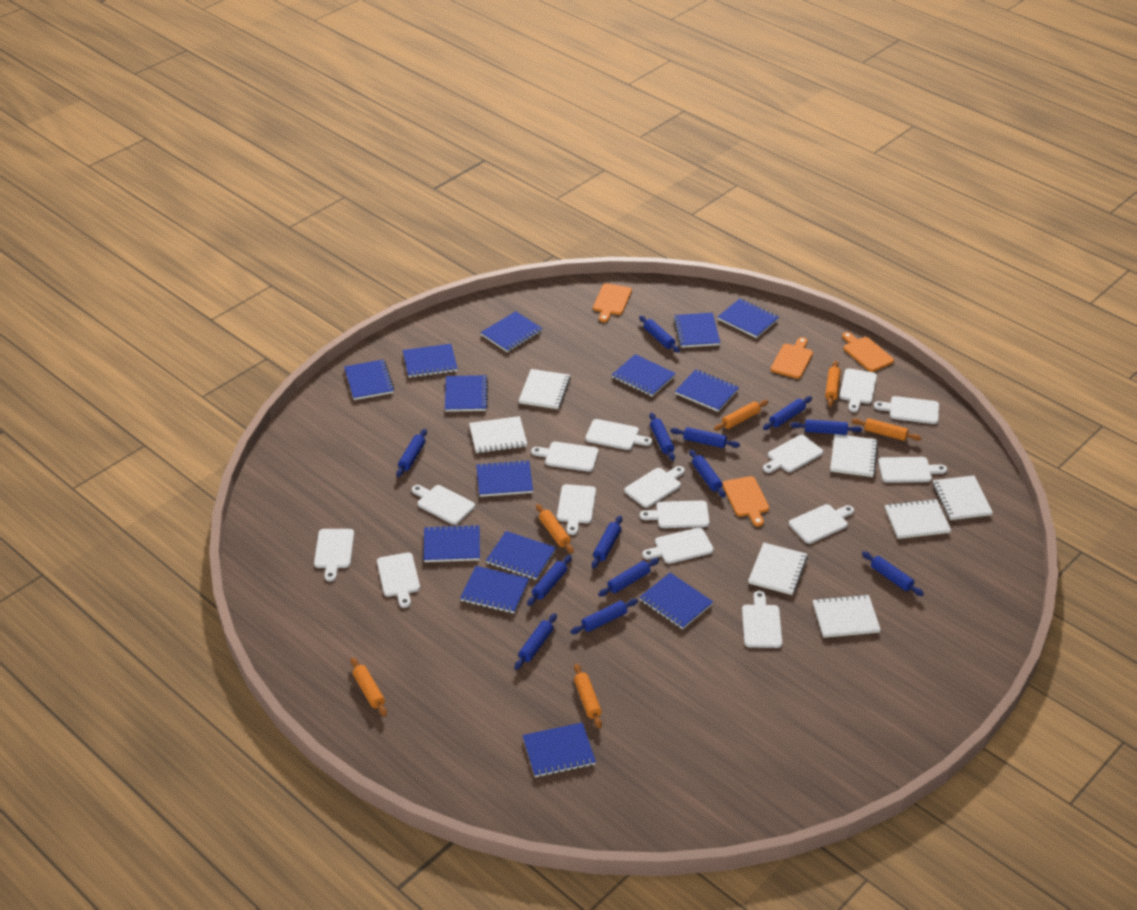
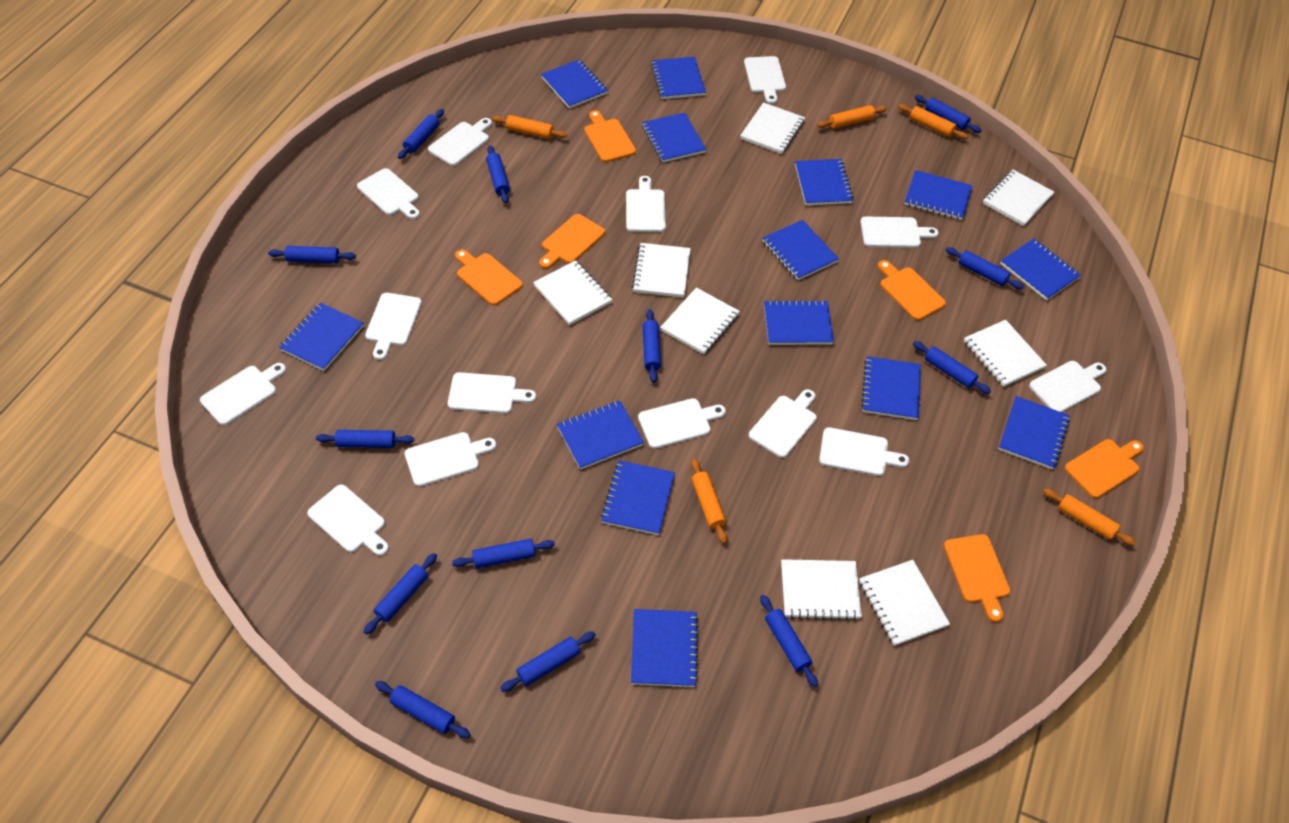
orange cutting board: [593,283,632,322] [722,476,769,527] [771,337,813,379] [842,332,894,372] = 4 -> [455,249,523,305] [539,214,605,269] [584,110,636,162] [878,260,946,320] [944,534,1010,622] [1065,439,1144,498] = 6
orange rolling pin: [351,657,387,717] [536,504,574,554] [574,663,602,729] [714,400,768,431] [825,361,841,407] [851,418,921,441] = 6 -> [492,115,567,139] [691,459,727,543] [817,105,887,129] [898,104,968,139] [1043,488,1136,546] = 5
white cutting board: [314,529,354,582] [377,552,420,608] [412,485,475,525] [531,442,599,472] [557,484,596,535] [585,419,652,450] [624,466,685,508] [640,501,710,528] [642,528,714,564] [742,591,783,648] [763,435,823,473] [789,504,854,544] [840,368,877,412] [874,396,939,424] [878,457,947,483] = 15 -> [200,363,286,425] [307,484,389,556] [357,168,420,219] [365,293,422,360] [405,432,496,487] [428,118,492,166] [448,372,536,414] [626,176,666,232] [638,398,726,449] [744,56,786,104] [749,389,817,458] [819,427,909,476] [860,216,938,248] [1029,361,1106,412] = 14
white notebook: [469,416,527,453] [519,369,571,409] [748,542,808,595] [813,594,881,638] [830,434,878,477] [885,499,951,539] [933,475,993,520] = 7 -> [533,260,612,325] [632,243,691,298] [660,287,740,354] [740,102,805,154] [781,559,862,620] [859,560,950,646] [964,320,1047,387] [983,170,1054,226] = 8

